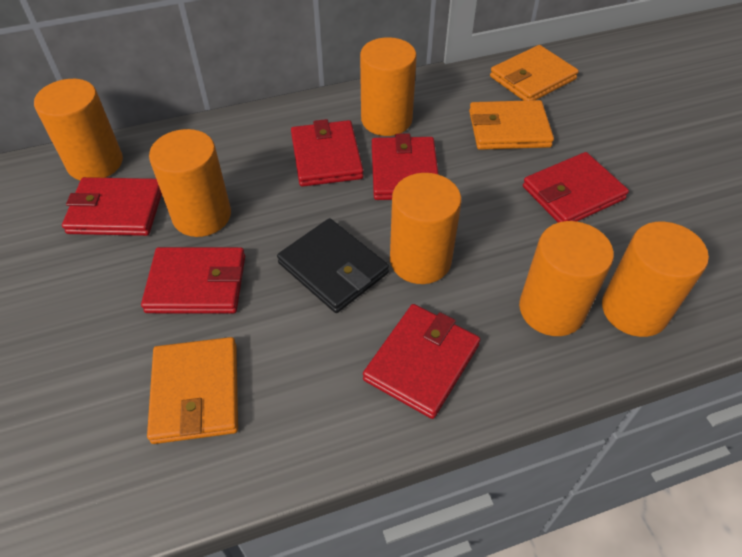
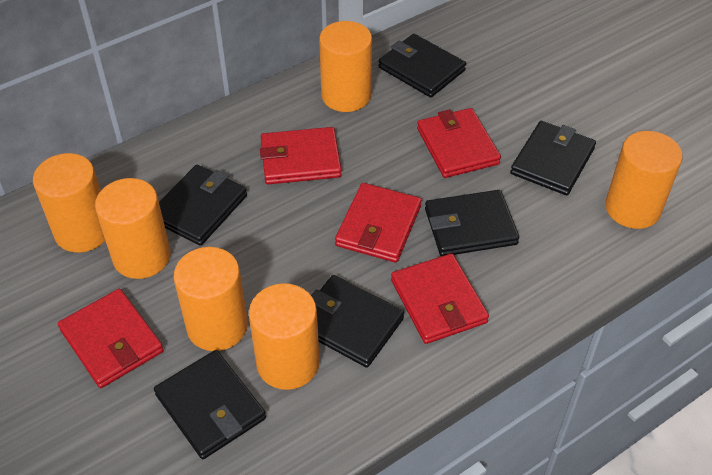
black wallet: [277,218,389,313] = 1 -> [154,350,266,459] [159,165,247,246] [311,275,404,368] [378,34,466,98] [425,190,519,256] [510,121,596,195] = 6
orange wallet: [147,337,238,444] [469,100,554,150] [490,45,579,101] = 3 -> none = 0
red wallet: [62,177,162,236] [141,247,245,314] [291,119,364,187] [363,304,480,419] [372,133,439,200] [523,152,629,222] = 6 -> [58,289,164,388] [260,127,342,184] [335,183,422,263] [391,253,489,344] [417,108,501,178] = 5

